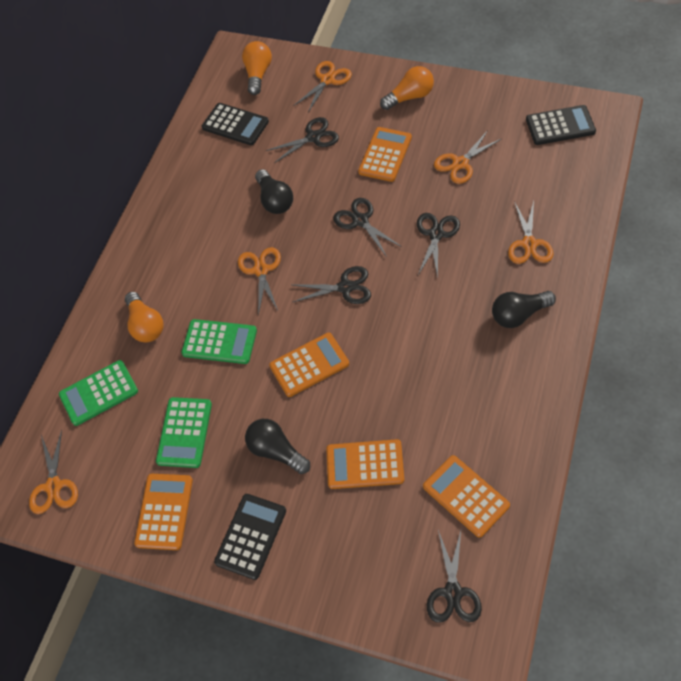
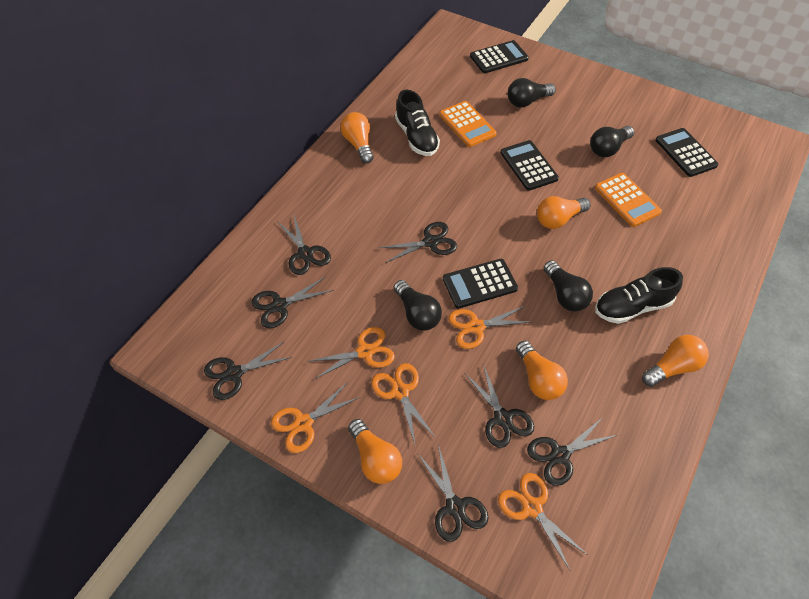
black calculator: [202,103,269,145] [214,494,286,580] [526,105,596,145] = 3 -> [443,259,518,309] [470,40,529,73] [501,140,559,191] [655,128,718,177] = 4
black light bulb: [245,419,310,474] [255,169,293,214] [492,291,556,328] = 3 -> [393,280,442,331] [508,78,556,108] [544,260,593,312] [590,126,634,157] = 4
black scissors: [266,117,339,163] [293,266,371,304] [334,198,402,257] [417,213,460,278] [427,530,482,623] = 5 -> [204,341,292,400] [251,276,334,328] [277,215,331,275] [379,222,457,263] [417,444,489,542] [465,364,534,448] [527,417,617,486] = 7
black shoe: none = 0 -> [395,90,440,156] [595,267,683,324] = 2
green calculator: [59,360,138,426] [156,397,212,468] [181,319,257,364] = 3 -> none = 0
orange calculator: [134,474,193,550] [269,333,349,397] [326,439,404,489] [358,127,412,182] [423,455,510,538] = 5 -> [439,101,497,147] [595,173,662,227] = 2
orange light bulb: [125,292,163,342] [242,41,272,95] [380,66,434,110] = 3 -> [340,112,373,164] [348,419,402,484] [516,341,568,400] [537,196,591,229] [642,335,709,387] = 5

